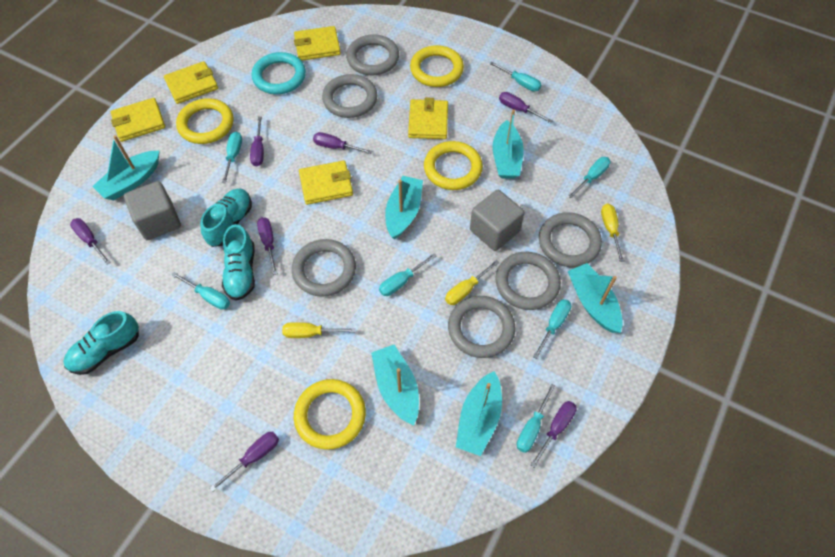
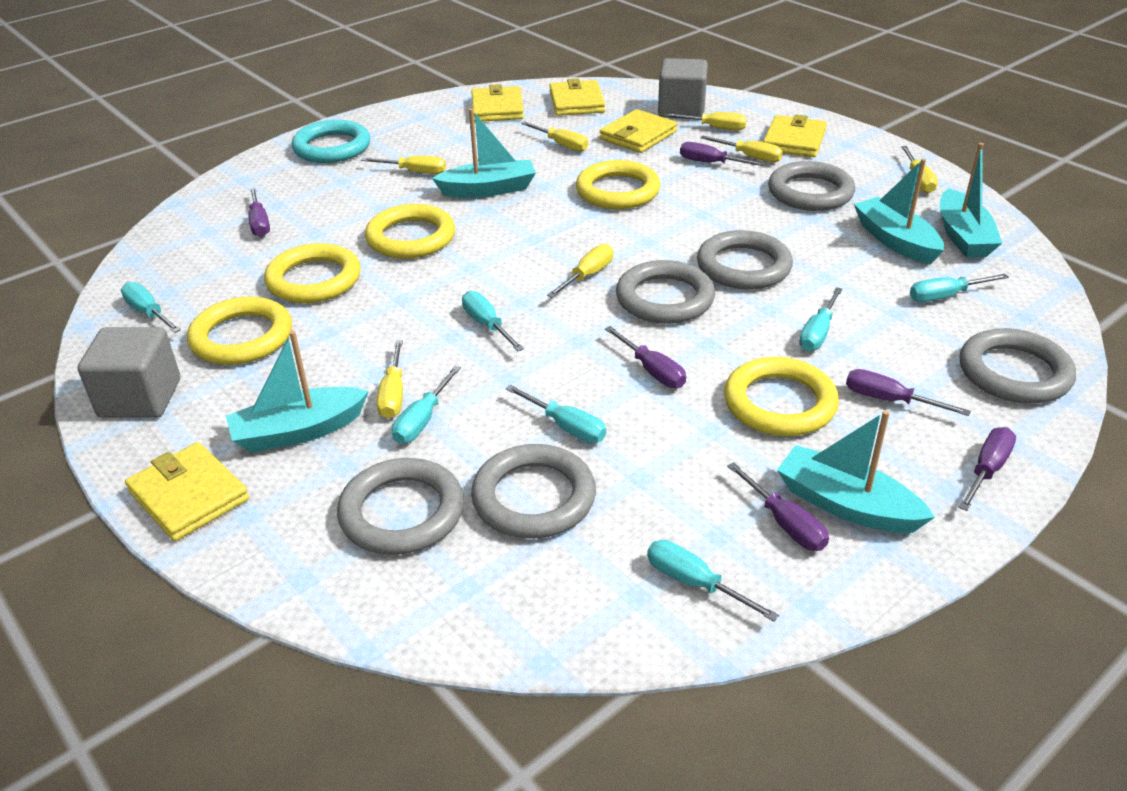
purple screwdriver: [70,218,111,265] [210,432,279,492] [250,116,264,166] [257,217,278,275] [313,132,373,154] [499,92,553,123] [531,401,577,468] = 7 -> [248,187,270,237] [605,326,686,388] [680,142,765,166] [727,462,829,551] [846,369,971,416] [958,427,1016,511] = 6
turquoise boat: [92,135,160,200] [371,345,419,425] [385,176,423,240] [456,371,502,456] [492,109,524,179] [568,263,623,333] = 6 -> [226,330,369,453] [432,108,536,198] [777,410,935,533] [854,158,944,265] [940,143,1002,258] = 5
turquoise shoe: [63,311,139,375] [200,188,252,247] [222,224,255,301] = 3 -> none = 0
yellow ring: [176,98,233,144] [294,379,366,450] [410,45,464,87] [424,141,483,190] = 4 -> [187,297,292,365] [264,243,361,303] [365,204,455,259] [576,160,660,209] [724,357,839,436] = 5
yellow screwdriver: [282,322,355,338] [445,260,499,305] [601,203,624,262] = 3 -> [361,155,446,174] [377,340,403,418] [521,121,588,152] [547,244,613,298] [665,112,747,130] [701,136,783,162] [901,146,938,193] = 7

